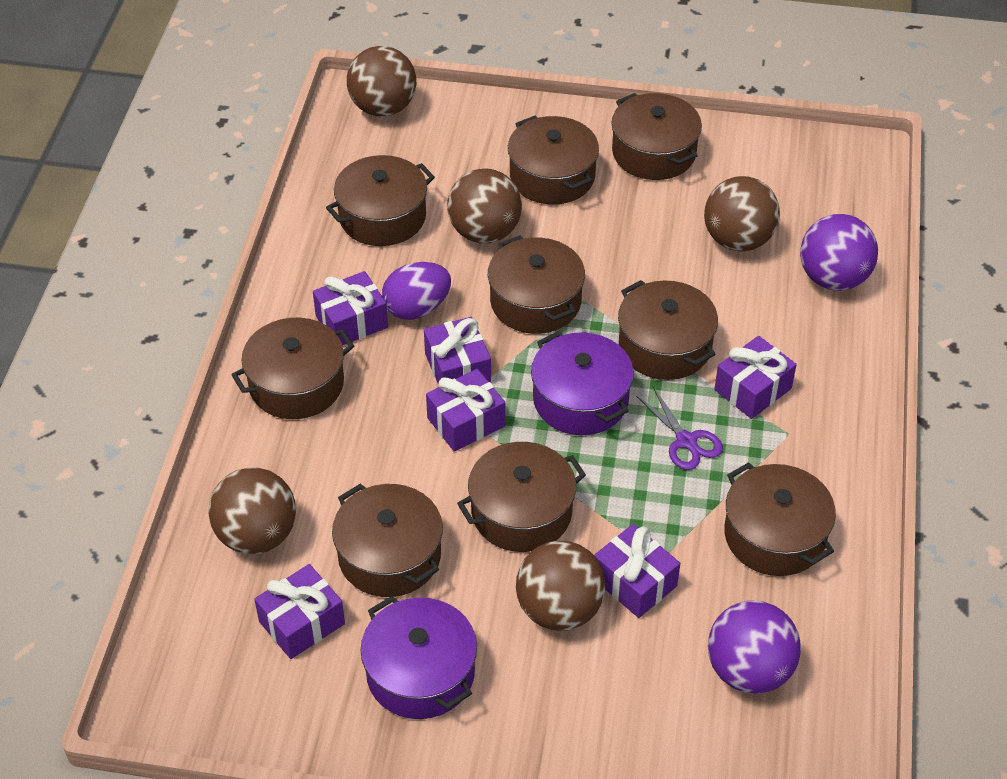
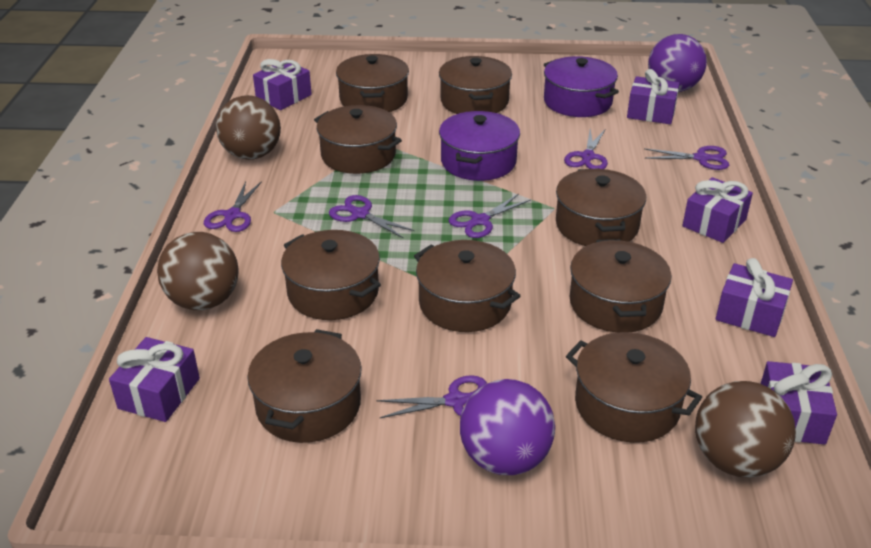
brown ball: [208,467,296,554] [347,46,416,116] [447,168,522,243] [516,541,606,631] [704,176,780,252] = 5 -> [157,232,239,310] [216,95,281,160] [695,381,796,478] = 3
purple egg: [382,262,451,320] = 1 -> none = 0
purple scissors: [636,387,723,470] = 1 -> [204,181,262,232] [329,195,415,238] [377,375,487,418] [449,194,531,238] [564,129,608,169] [644,146,729,170] = 6

